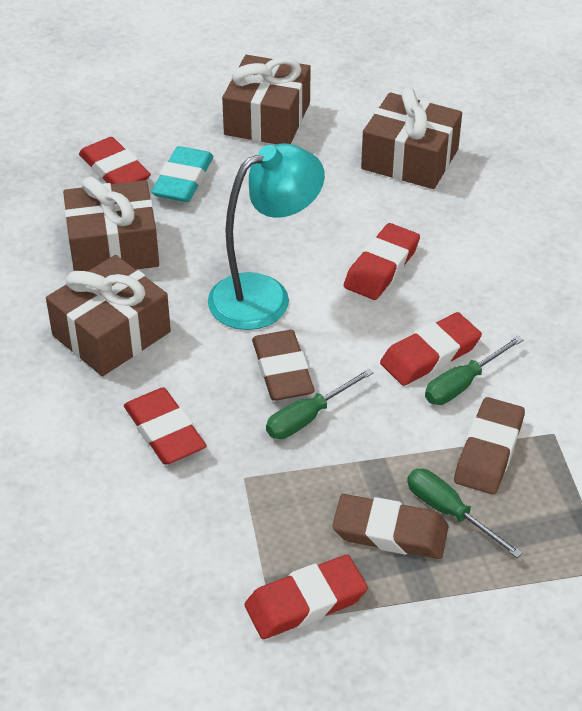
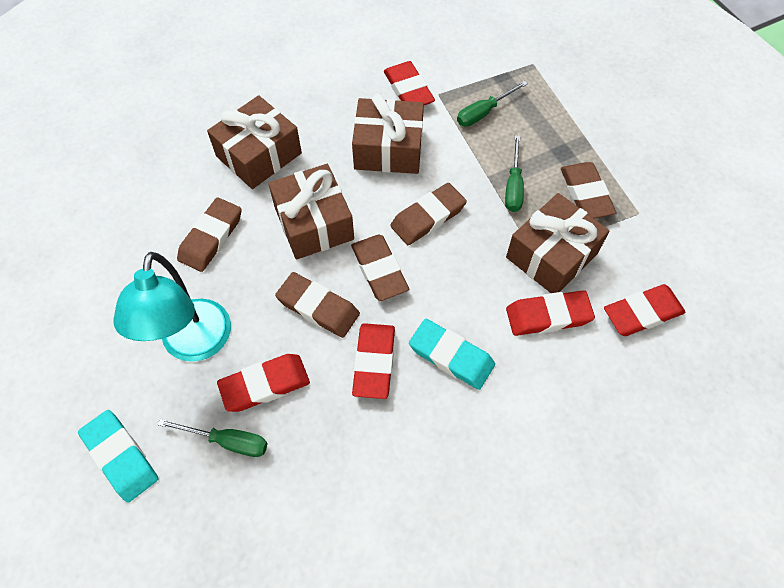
brown eraser: [252,330,315,401] [332,494,449,559] [454,397,525,494] = 3 -> [177,197,242,272] [275,272,360,338] [351,235,409,301] [390,183,467,245] [561,162,617,219] = 5
turquoise eraser: [151,146,213,202] = 1 -> [78,410,158,503] [409,319,495,390] = 2

